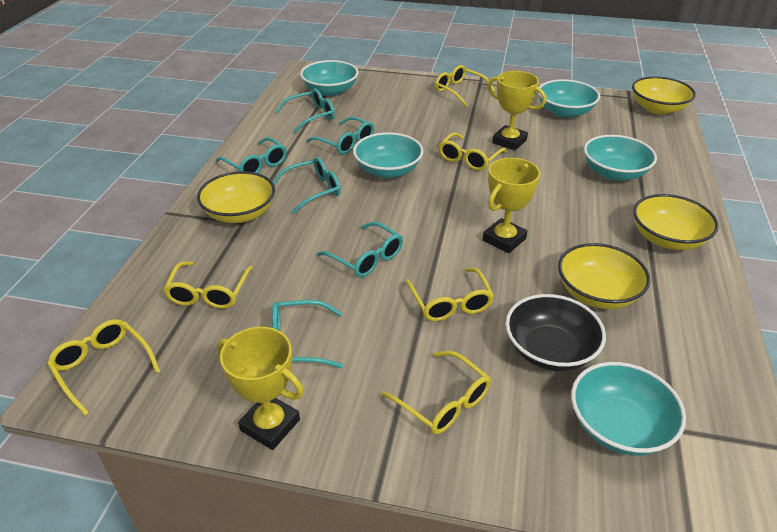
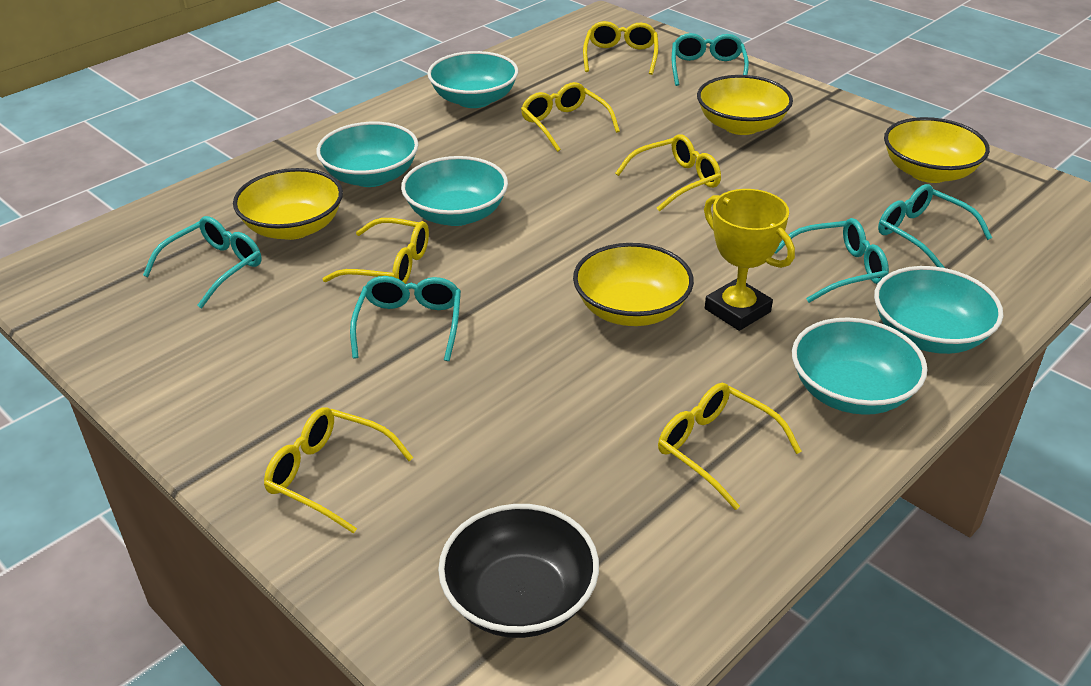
turquoise glasses: [216,137,287,173] [272,300,343,368] [273,157,341,214] [275,88,335,133] [306,116,374,154] [317,222,403,277] = 6 -> [143,216,262,308] [350,276,461,361] [672,33,749,86] [775,218,889,303] [878,184,992,268] = 5
yellow trophy: [217,327,304,450] [483,158,540,253] [487,71,546,150] = 3 -> [704,189,795,331] = 1

